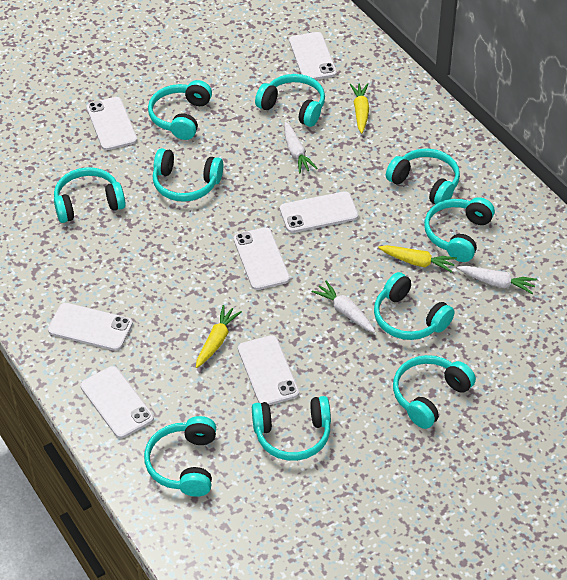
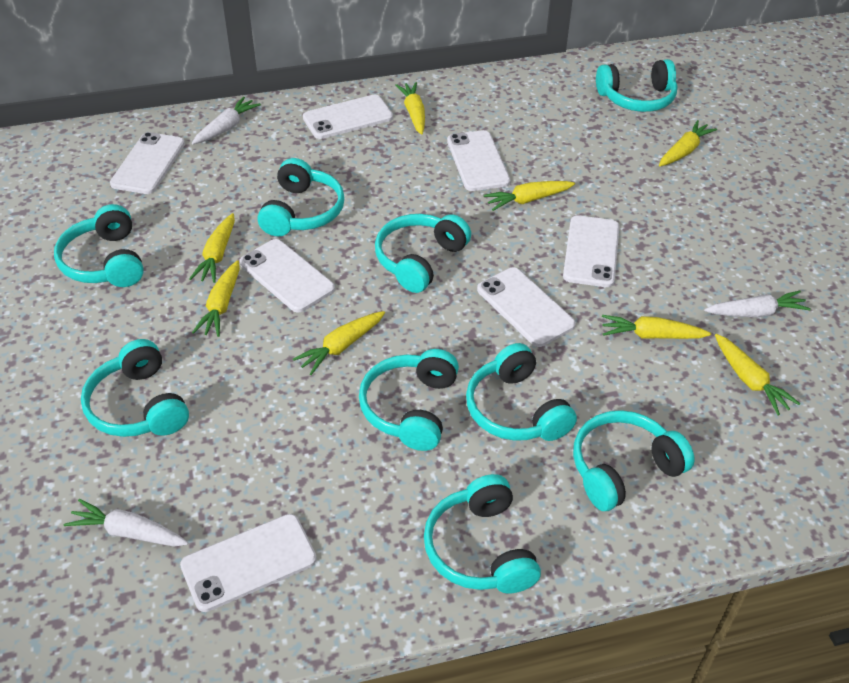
turquoise headphones: [54,167,126,223] [144,416,216,497] [148,80,212,140] [152,148,223,202] [252,396,331,461] [255,74,325,127] [374,272,455,340] [386,149,460,204] [393,355,476,429] [424,197,495,262] = 10 -> [54,204,144,287] [81,339,189,437] [258,158,345,236] [359,349,459,451] [375,214,471,293] [424,474,541,593] [466,343,577,441] [573,410,695,511] [596,59,677,112] = 9
yellow carrot: [196,305,242,368] [350,83,369,134] [378,245,457,273] = 3 -> [189,213,235,283] [192,260,240,337] [293,311,385,375] [395,82,425,135] [484,181,575,211] [602,315,711,339] [659,120,717,166] [715,334,801,415] = 8

